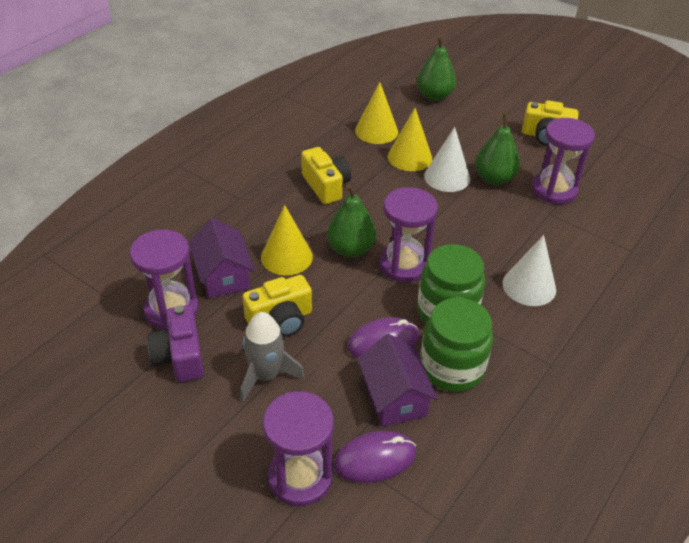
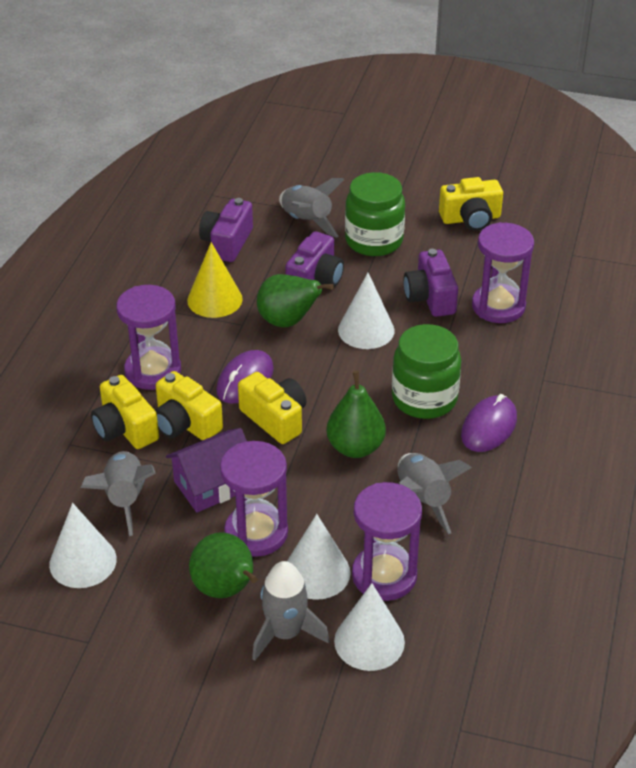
grey rocket: [241,312,305,402] = 1 -> [81,451,156,536] [252,561,330,661] [279,178,345,238] [398,453,472,534] = 4
purple camera: [148,305,204,382] = 1 -> [199,198,253,262] [285,231,344,287] [403,249,458,317] = 3
purple house: [189,218,254,298] [357,334,438,427] = 2 -> [166,428,247,513] = 1
white cone: [424,127,470,192] [502,235,556,306] = 2 -> [49,503,117,588] [287,514,351,600] [334,583,405,671] [338,273,394,349] = 4
yellow camera: [242,275,312,337] [301,147,351,204] [522,100,579,146] = 3 -> [91,375,159,449] [155,371,223,440] [238,372,307,444] [439,177,503,231] = 4
yellow cone: [261,205,313,276] [355,82,398,144] [388,108,432,171] = 3 -> [187,242,243,318] = 1

